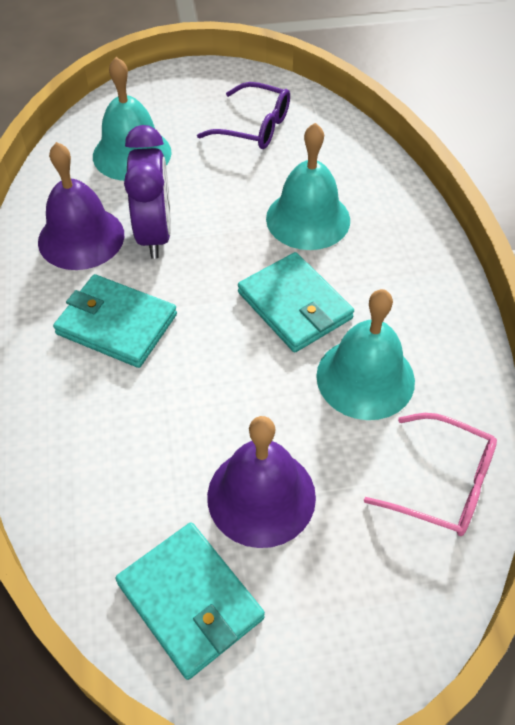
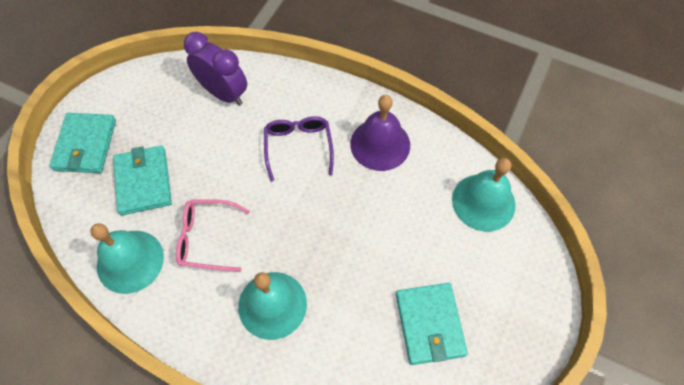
purple bell: [38,142,124,270] [207,416,316,548] = 2 -> [350,95,410,171] = 1

